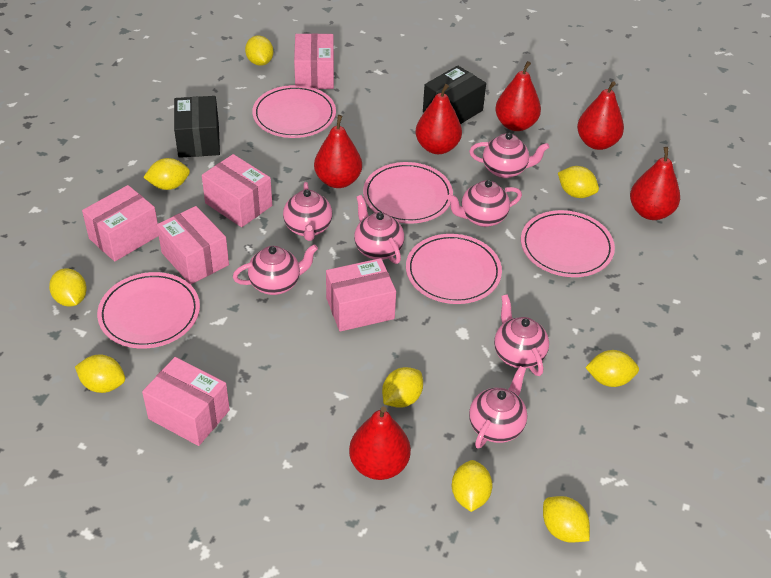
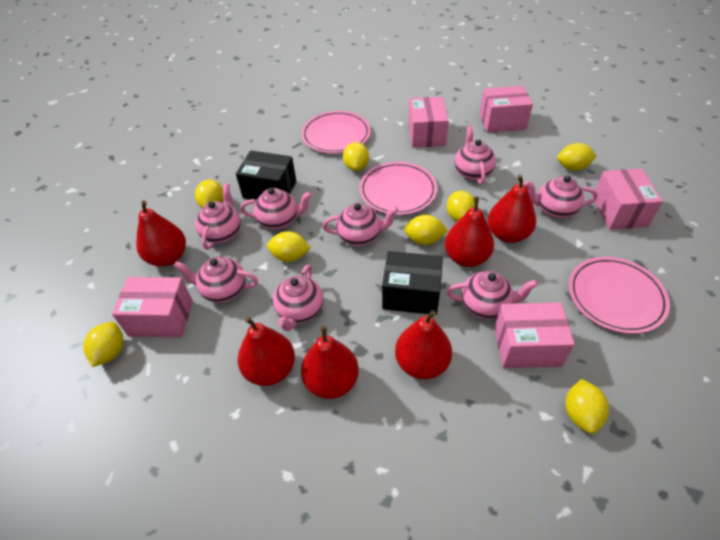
pink box: [82,185,159,261] [142,357,230,446] [157,206,229,285] [202,154,272,227] [294,33,334,89] [326,258,396,332] = 6 -> [112,277,193,337] [408,97,449,148] [480,86,533,133] [494,302,575,368] [592,168,663,230] = 5
pink plate: [97,272,200,348] [252,85,336,138] [363,162,453,224] [406,234,502,304] [521,210,615,277] = 5 -> [301,111,371,154] [359,162,437,215] [569,257,670,334] = 3
pink teapot: [233,244,318,295] [283,182,332,241] [354,195,404,264] [447,180,522,227] [469,133,549,178] [469,366,527,449] [494,294,549,376] = 7 -> [174,257,258,303] [195,184,241,250] [240,188,312,229] [273,265,323,331] [322,203,399,246] [447,271,538,319] [455,126,496,184] [524,175,598,218] = 8
yellow lemon: [49,268,87,307] [75,355,125,393] [143,158,190,190] [245,35,274,66] [382,367,423,408] [452,460,493,512] [543,496,590,543] [558,166,599,198] [585,350,639,387] = 9 -> [83,322,124,367] [195,180,223,208] [267,231,311,262] [343,142,369,171] [404,215,448,245] [447,191,475,222] [557,143,596,171] [565,379,609,434] = 8

